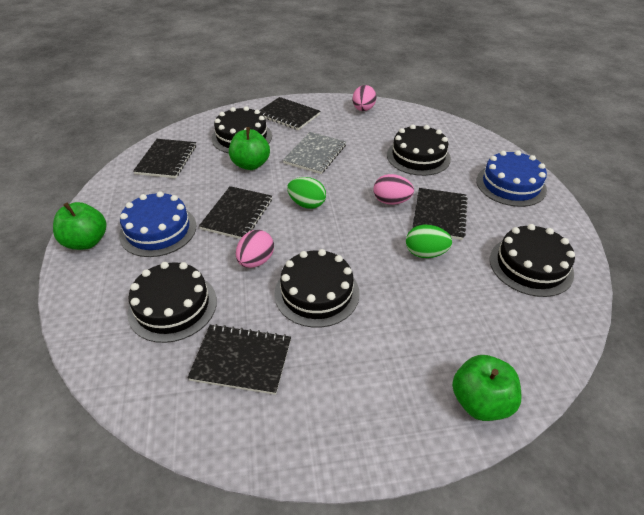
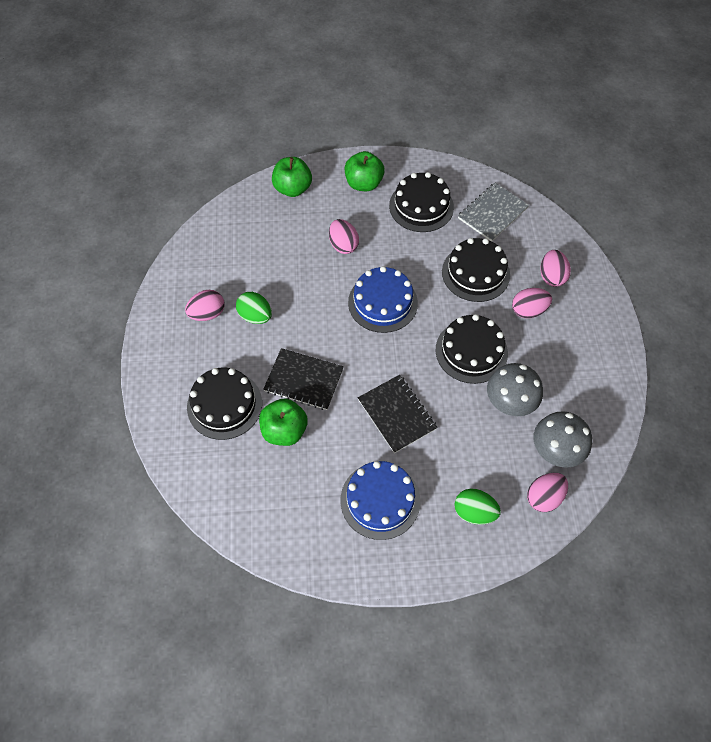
black cake: [127,262,217,343] [212,106,272,153] [274,249,360,328] [387,124,451,176] [490,224,575,297] = 5 -> [187,367,262,440] [389,172,454,232] [436,314,508,384] [442,238,510,302] = 4
black notebook: [133,139,196,178] [187,324,291,395] [199,186,272,239] [259,97,320,130] [412,188,468,240] = 5 -> [263,348,344,410] [358,375,438,453] = 2
grey mushroom: none = 0 -> [487,363,543,416] [534,411,592,468] = 2
pink egg: [236,230,274,268] [353,85,376,111] [373,174,414,205] = 3 -> [185,290,225,321] [329,219,359,254] [512,288,552,318] [527,473,568,512] [540,250,571,287] = 5

